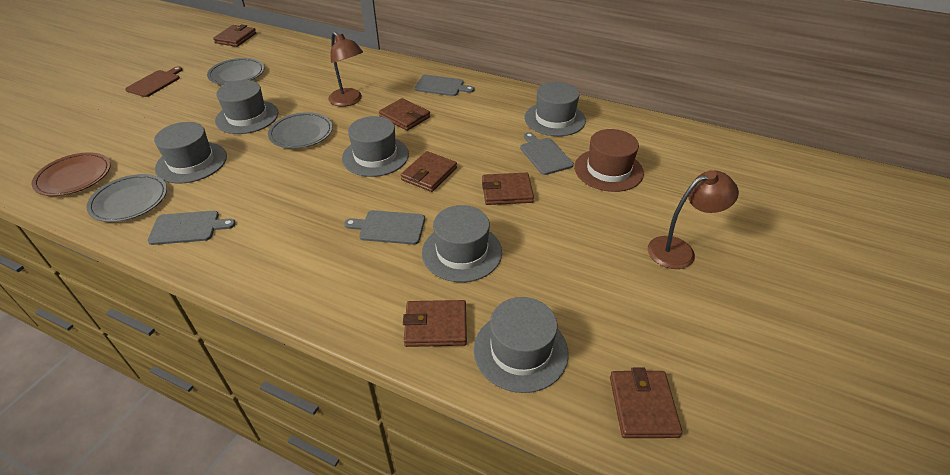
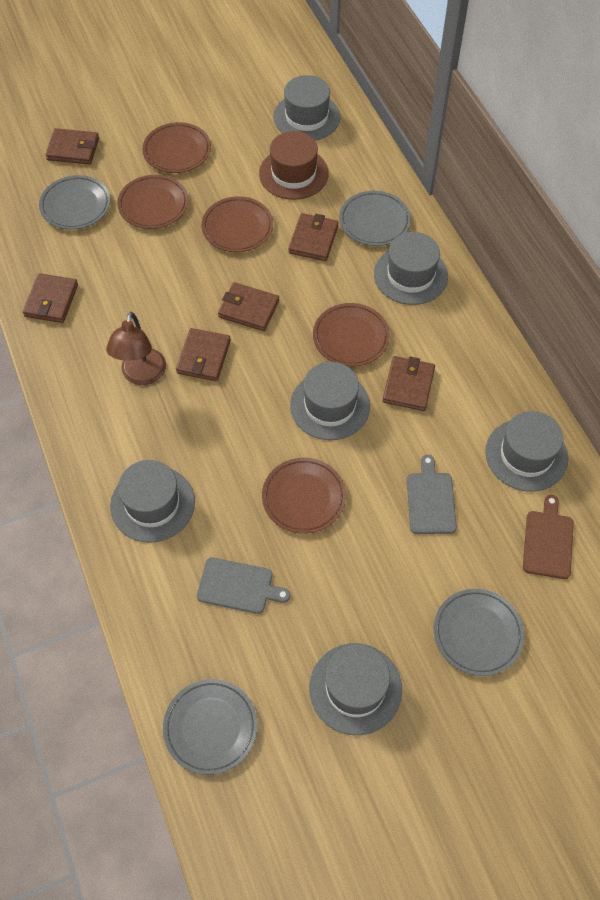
brown lamp: [328,32,363,107] [648,170,739,269] = 2 -> [106,312,166,385] = 1
brown plate: [32,152,111,196] = 1 -> [117,175,188,229] [142,122,211,173] [201,196,273,252] [262,458,346,534] [313,303,390,367] = 5
grey cutting board: [147,211,236,245] [344,210,425,245] [415,75,474,96] [520,132,574,175] = 4 -> [197,557,290,614] [407,455,457,534] = 2
grey plate: [86,174,167,222] [207,58,264,85] [268,112,333,149] = 3 -> [39,175,110,230] [163,679,257,775] [339,191,411,246] [434,589,524,676] = 4

